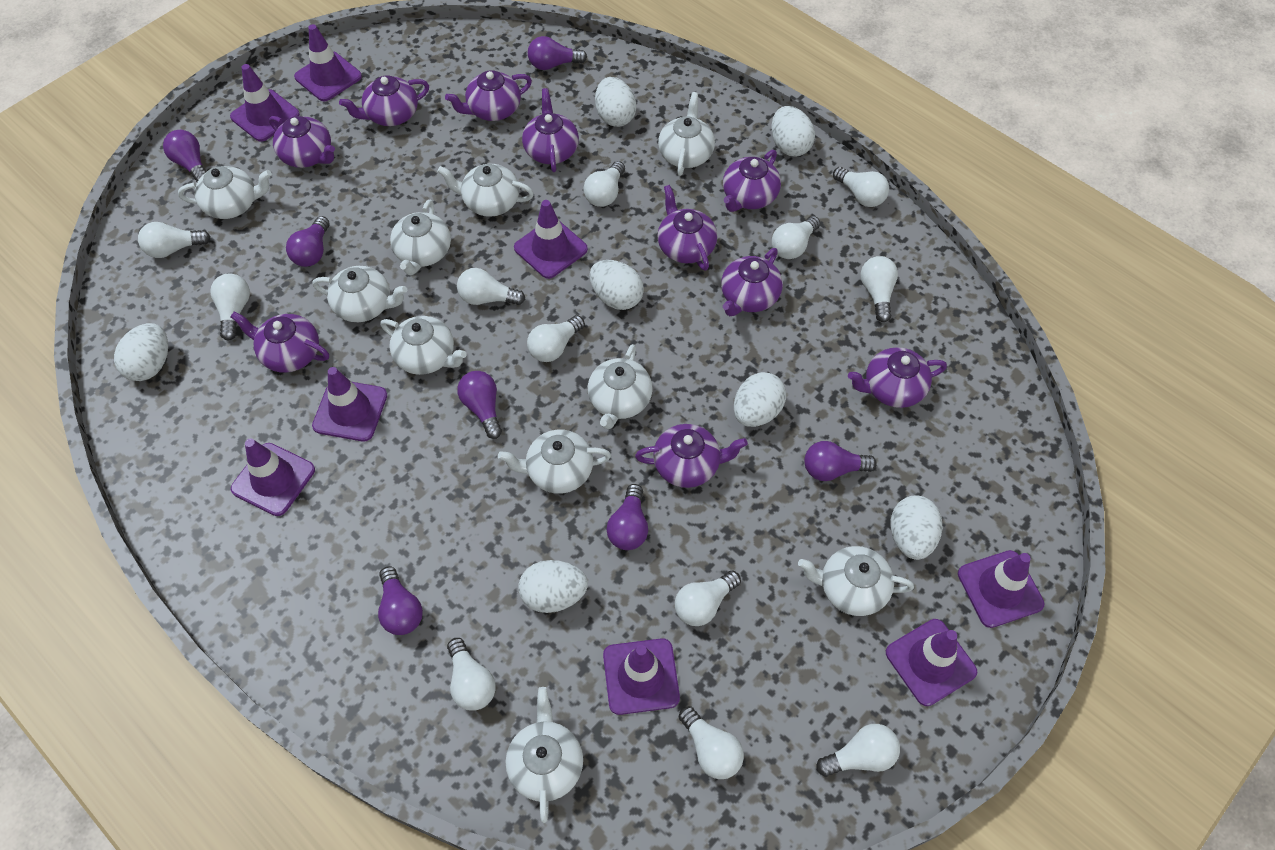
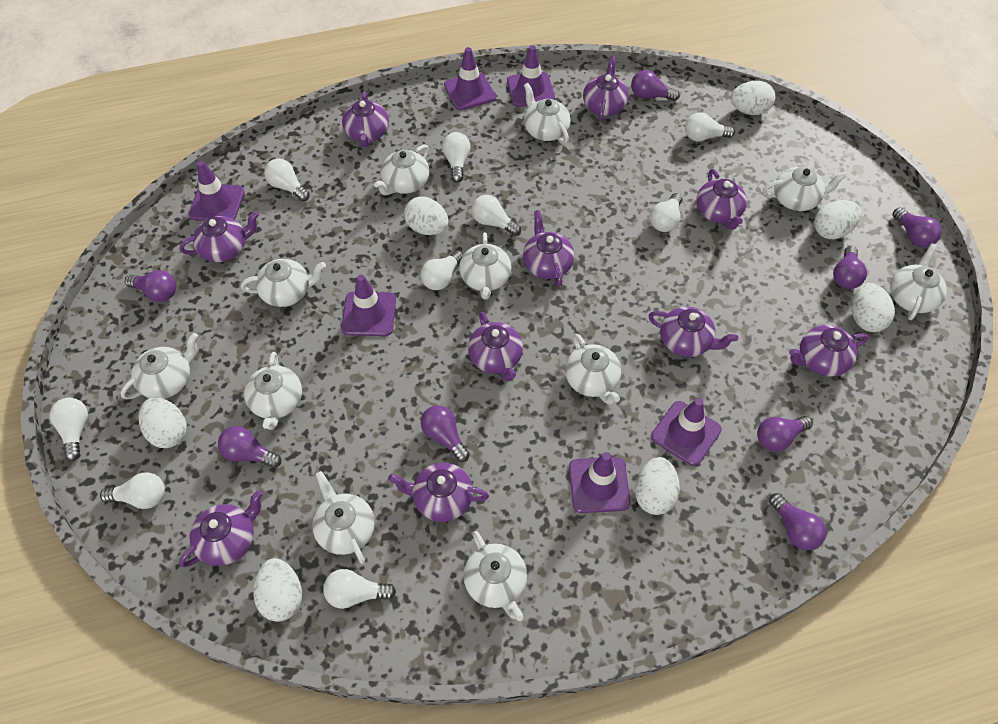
purple light bulb: [163,130,207,182] [286,216,330,267] [378,566,423,635] [457,371,502,439] [528,36,587,70] [606,484,648,550] [805,441,877,481] = 7 -> [125,270,176,302] [218,426,281,468] [421,405,470,462] [631,70,680,101] [757,416,813,452] [769,493,826,550] [833,246,867,289] [893,207,942,248] = 8
purple traffic cone: [230,64,300,142] [231,438,315,516] [294,24,362,101] [312,367,387,442] [514,200,588,279] [603,638,680,715] [886,619,977,706] [958,550,1045,628] = 8 -> [188,161,245,221] [341,275,396,336] [444,47,496,111] [507,45,555,107] [569,452,631,513] [651,398,722,466] = 6
white light bulb: [138,222,211,258] [210,274,250,340] [447,638,496,711] [457,268,525,305] [527,315,585,362] [583,161,625,207] [675,571,741,626] [679,706,744,779] [772,216,820,259] [816,724,900,777] [833,167,889,207] [860,256,898,322] = 12 -> [50,398,88,461] [100,472,165,509] [264,159,310,201] [323,569,396,609] [421,250,463,290] [442,132,471,183] [472,195,521,236] [650,193,682,232] [685,112,735,141] = 9
white teapot: [178,166,272,219] [312,266,407,322] [380,316,467,375] [390,200,451,275] [437,164,534,217] [498,430,611,494] [506,687,583,823] [588,344,653,429] [658,92,715,176] [798,546,914,616] = 10 -> [121,333,198,399] [241,259,326,307] [244,352,302,430] [312,471,375,564] [374,145,429,195] [459,232,511,300] [463,531,527,621] [524,83,571,144] [565,334,621,405] [763,167,847,211] [890,243,947,320] = 11

